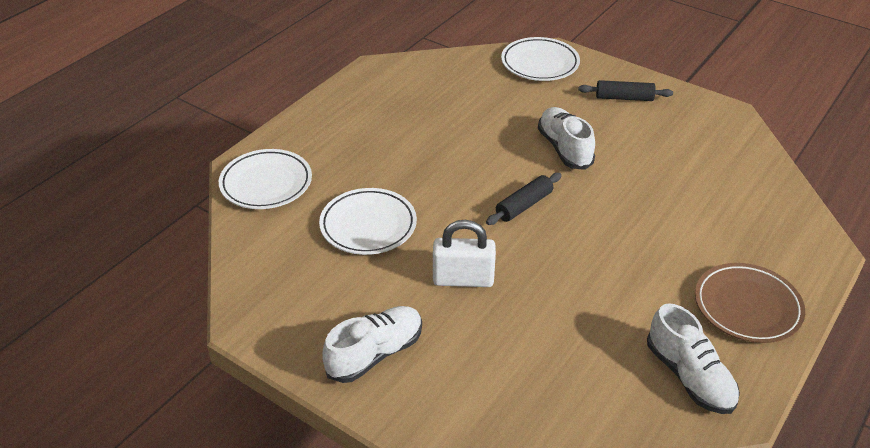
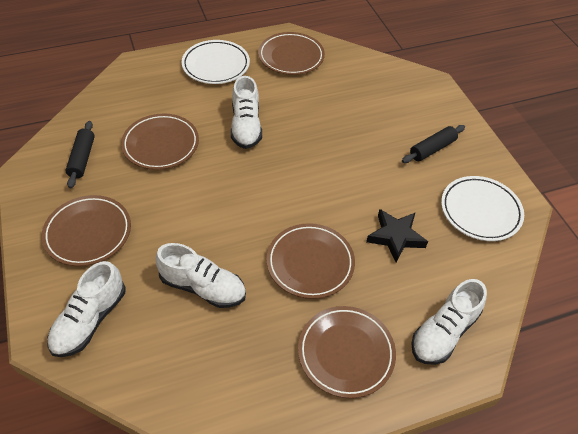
black star: none = 0 -> [366,209,428,263] = 1
brown plate: [695,263,805,343] = 1 -> [42,195,131,266] [121,114,199,170] [258,32,325,75] [267,223,355,299] [298,306,396,398] = 5
white padlock: [433,220,496,287] = 1 -> none = 0
white plate: [219,149,312,209] [319,188,417,255] [501,37,580,81] = 3 -> [182,40,250,84] [441,176,524,241] = 2
white shoe: [322,306,422,383] [538,107,595,170] [647,303,740,414] = 3 -> [47,261,126,357] [155,243,246,308] [231,76,262,149] [411,279,487,365] = 4

